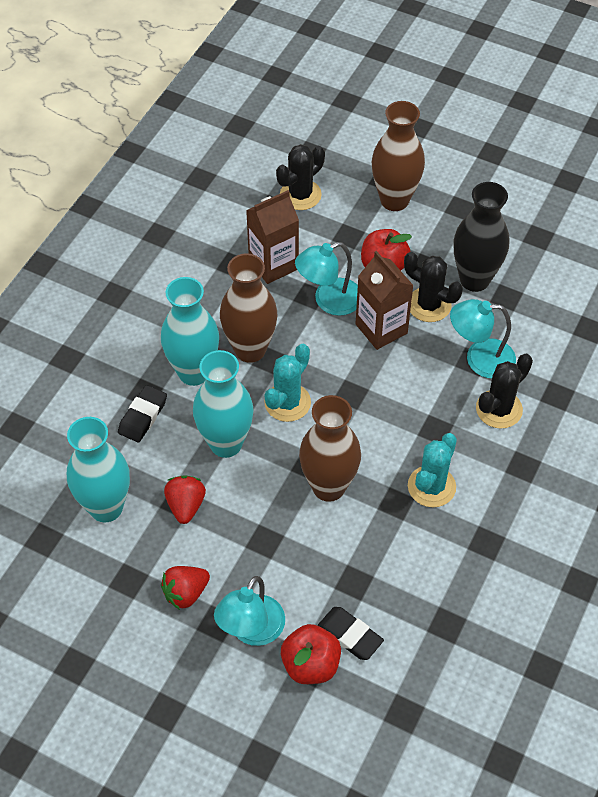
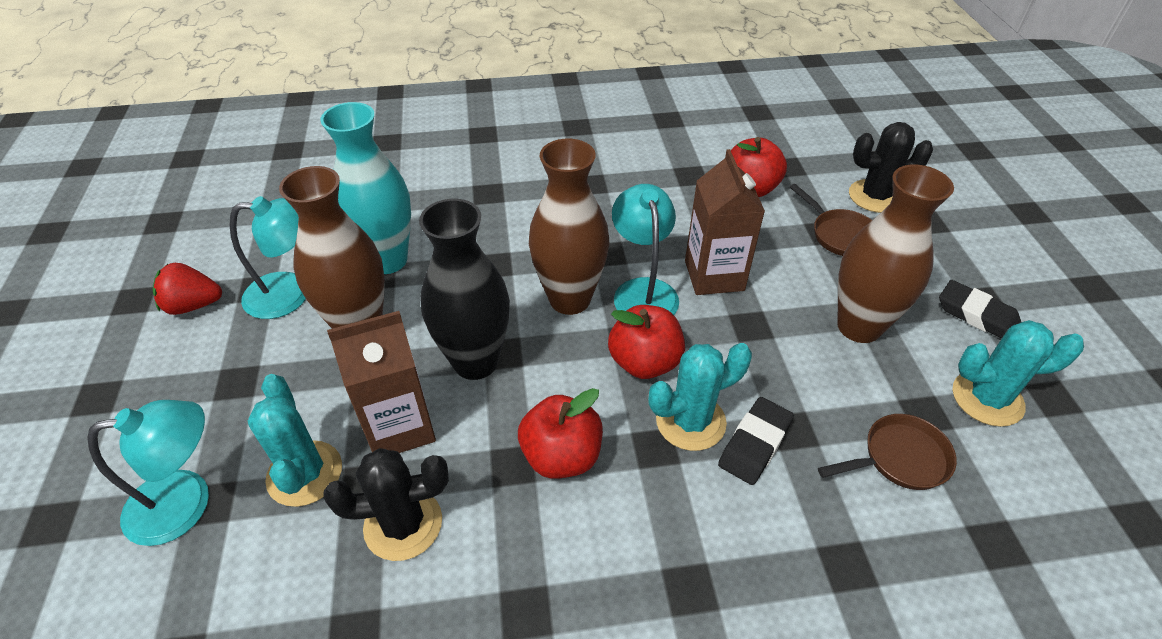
black cactus: [276,144,325,210] [404,252,463,322] [476,354,533,429] = 3 -> [323,448,449,561] [849,122,933,213] = 2
brown pan: none = 0 -> [790,184,872,256] [818,414,957,490] = 2
red apple: [281,624,341,684] [361,229,412,271] = 2 -> [518,388,603,479] [608,305,685,379] [731,137,787,197] = 3
red strawberry: [161,566,210,610] [164,475,206,524] = 2 -> [153,263,222,315] = 1
turquoise cactus: [264,344,311,422] [408,433,457,507] = 2 -> [248,374,342,507] [648,343,752,451] [953,320,1084,427] = 3
turquoise vase: [67,417,130,523] [161,277,219,386] [193,350,254,458] = 3 -> [320,102,411,274] = 1

